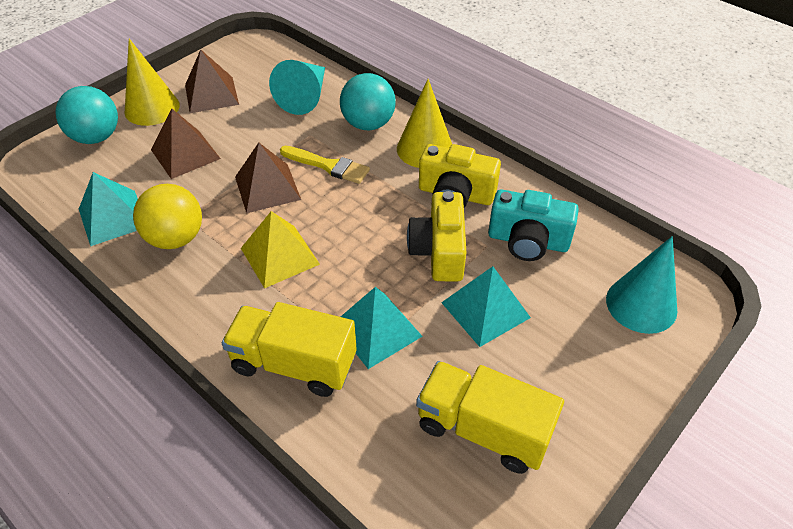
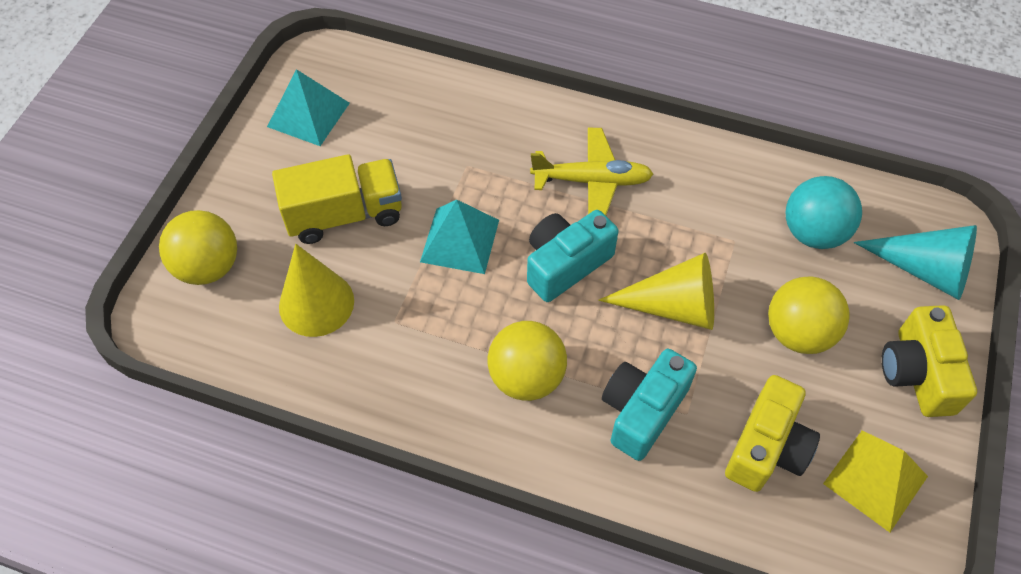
brown pyramid: [151,109,221,179] [185,49,239,113] [235,143,301,213] = 3 -> none = 0
turquoise ball: [56,86,118,144] [340,73,396,130] = 2 -> [786,176,862,249] = 1
turquoise camera: [488,189,579,261] = 1 -> [527,210,619,302] [602,349,697,461] = 2
turquoise cone: [269,60,325,115] [606,236,677,334] = 2 -> [854,225,977,300] = 1
turquoise pyramid: [79,172,138,246] [341,287,423,369] [441,266,531,347] = 3 -> [267,69,350,146] [420,200,499,274] = 2
yellow ball: [133,184,202,249] = 1 -> [159,210,237,285] [488,321,567,401] [768,276,850,354] = 3
yellow brush: [280,146,370,184] = 1 -> none = 0
yellow plane: none = 0 -> [530,128,653,216] = 1
yellow truck: [222,302,357,397] [416,361,564,474] = 2 -> [272,154,402,244] = 1

